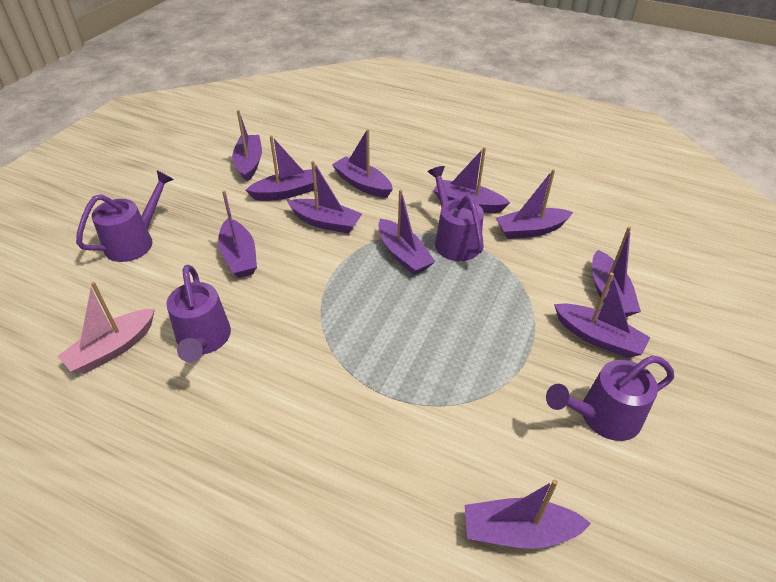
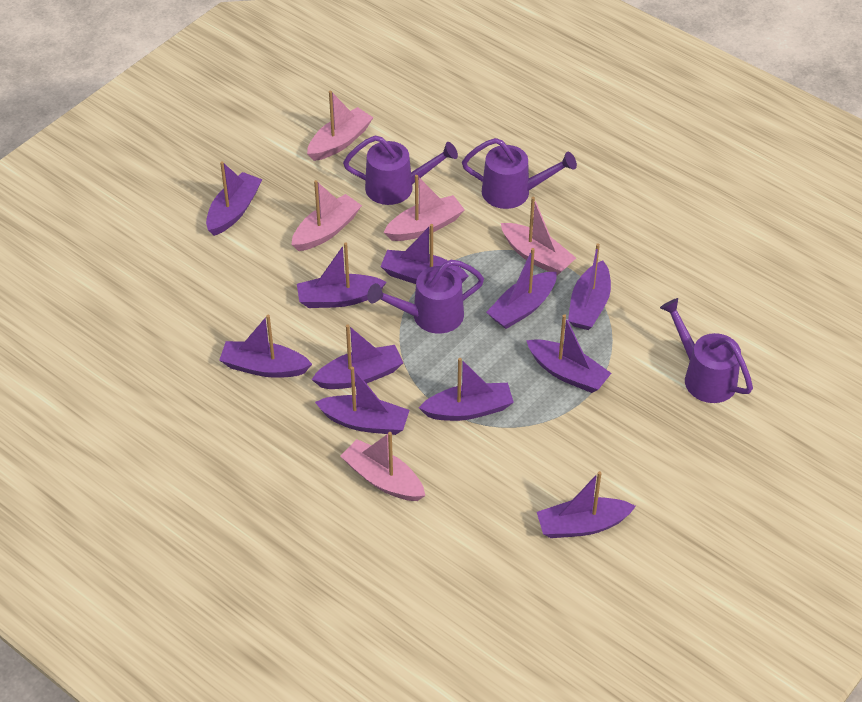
pink boat: [58,282,155,374] = 1 -> [291,180,362,251] [307,91,374,161] [340,432,425,501] [383,175,465,241] [501,197,576,276] = 5

